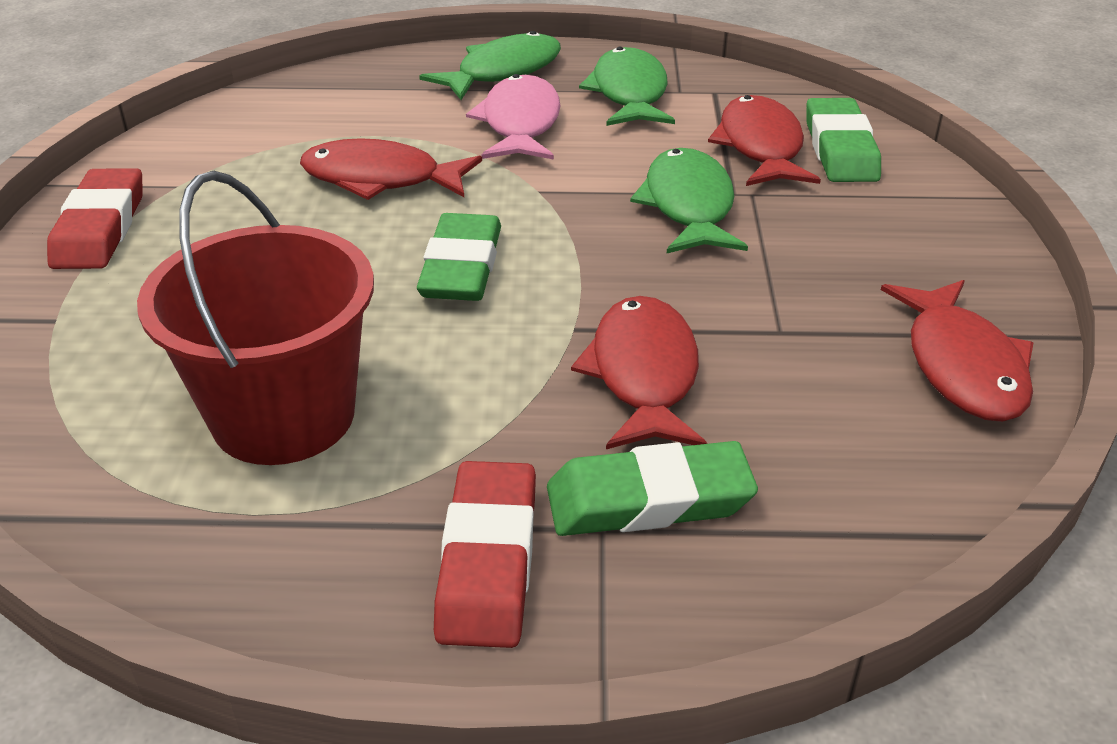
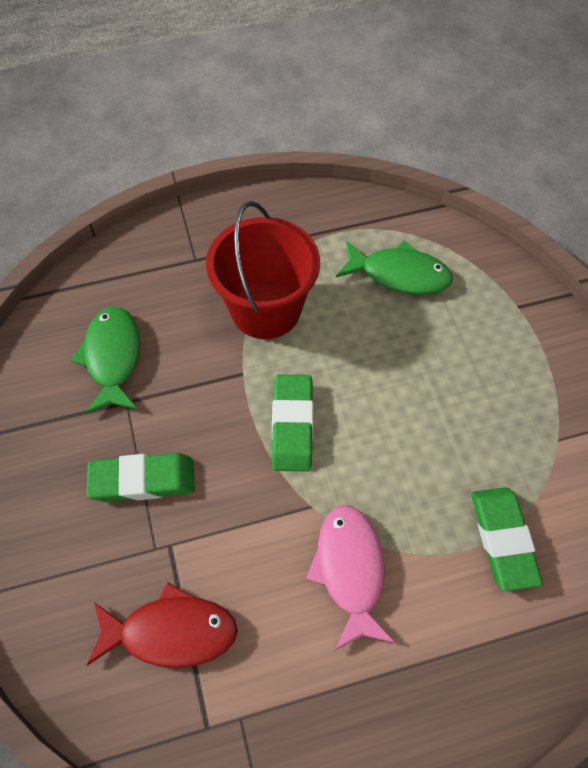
green fish: [419,31,561,100] [579,46,675,126] [630,148,748,253] = 3 -> [71,306,140,414] [336,240,453,295] = 2
red eraser: [47,168,143,269] [434,461,536,648] = 2 -> none = 0
red fish: [300,138,482,200] [571,296,708,449] [708,95,821,186] [881,280,1033,422] = 4 -> [87,582,238,668] = 1

